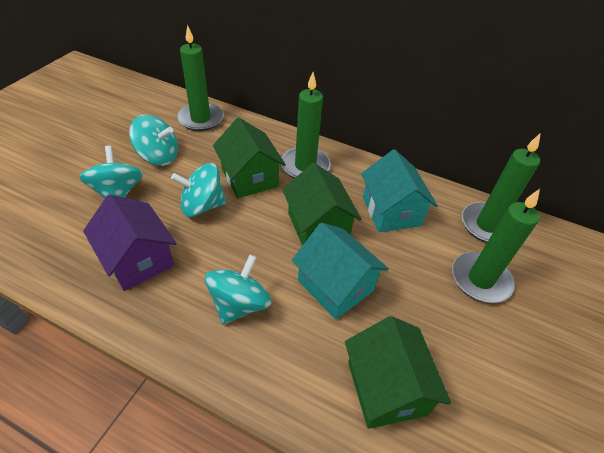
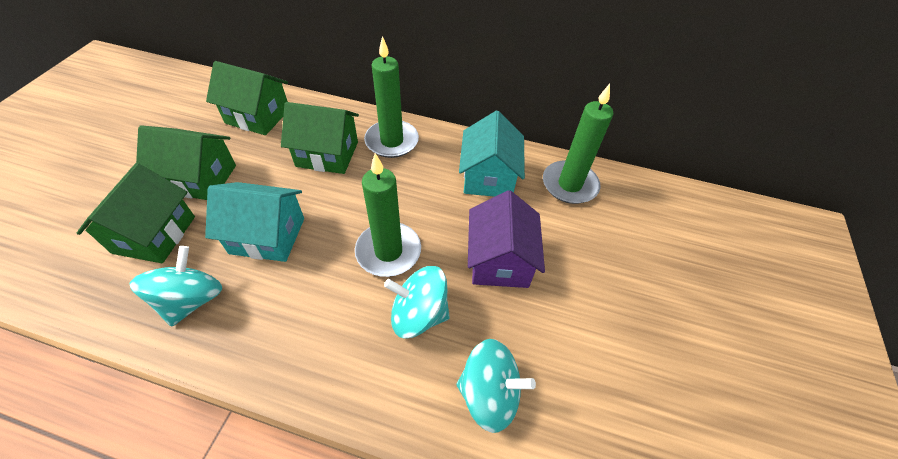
green candle: [177,25,224,131] [281,72,331,179] [452,189,540,303] [462,133,541,243] = 4 -> [355,153,421,277] [364,36,419,158] [543,84,613,204] = 3
green house: [213,118,286,198] [282,163,362,246] [345,316,451,429] = 3 -> [77,163,195,263] [136,125,236,200] [206,61,288,135] [281,102,359,174] = 4
turquoise spinning top: [79,146,143,199] [129,114,178,166] [171,163,226,217] [205,255,272,325] = 4 -> [130,246,222,326] [384,266,450,338] [456,339,536,433] = 3

